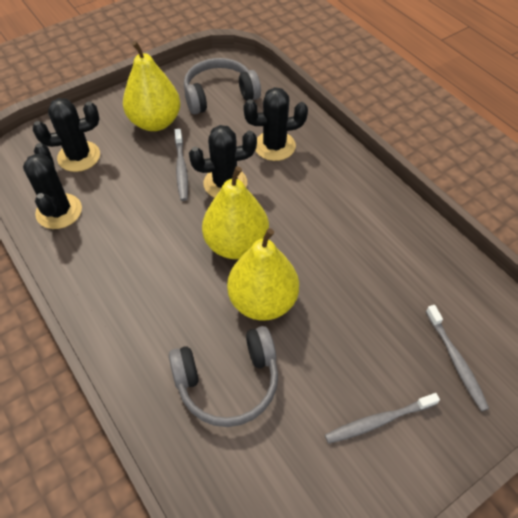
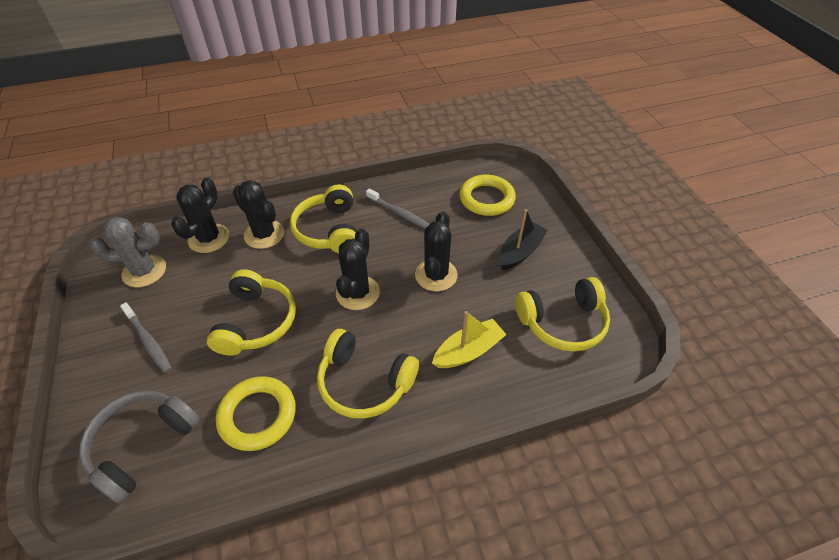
black boat: none = 0 -> [499,209,548,270] = 1
grey cactus: none = 0 -> [90,217,166,287] = 1
grey headphones: [169,326,278,427] [184,58,261,114] = 2 -> [79,390,200,504] = 1
grey toothbrush: [175,129,188,201] [325,393,440,444] [426,305,489,412] = 3 -> [120,302,172,373] [366,188,429,229] = 2
yellow boat: none = 0 -> [432,311,507,368] = 1
yellow headphones: none = 0 -> [207,269,296,356] [290,185,357,253] [317,329,419,419] [515,277,610,352] = 4
yellow pear: [123,41,181,131] [202,166,269,259] [227,228,299,320] = 3 -> none = 0
yellow ring: none = 0 -> [216,376,296,451] [459,174,516,216] = 2

